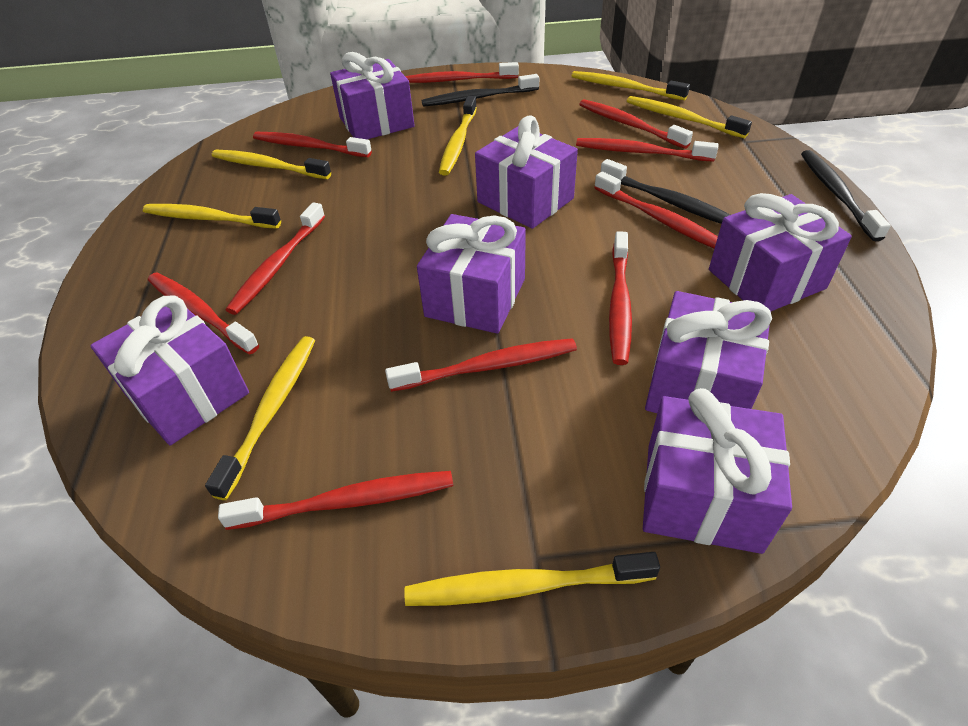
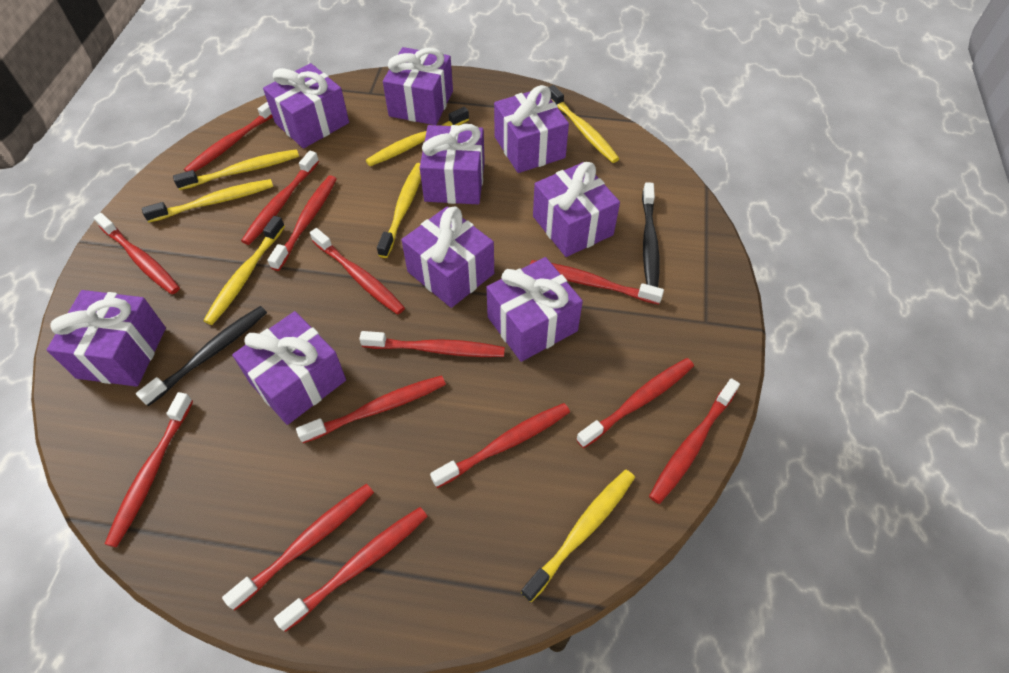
black toothbrush: [422,74,539,107] [601,159,730,224] [801,150,891,241] = 3 -> [136,306,267,406] [642,182,660,287] = 2
purple gift: [90,296,249,445] [330,52,415,139] [417,214,526,334] [475,115,578,229] [643,388,792,554] [645,291,772,413] [709,193,852,311] = 7 -> [47,290,166,387] [232,311,346,425] [263,63,349,148] [383,47,453,125] [402,206,494,308] [420,124,485,204] [486,257,583,362] [494,85,569,173] [533,162,620,257] = 9
red toothbrush: [148,272,259,355] [218,471,453,530] [226,202,325,315] [253,132,372,157] [385,338,577,392] [405,62,519,83] [576,138,718,162] [579,99,693,149] [594,172,718,249] [609,231,632,365] = 10 -> [94,213,180,294] [105,392,193,547] [184,102,273,172] [222,484,374,610] [241,150,319,245] [267,175,337,271] [274,507,428,632] [296,375,446,443] [310,228,405,315] [359,331,505,357] [430,403,570,488] [530,260,664,305] [576,358,694,448] [649,378,740,504] = 14

